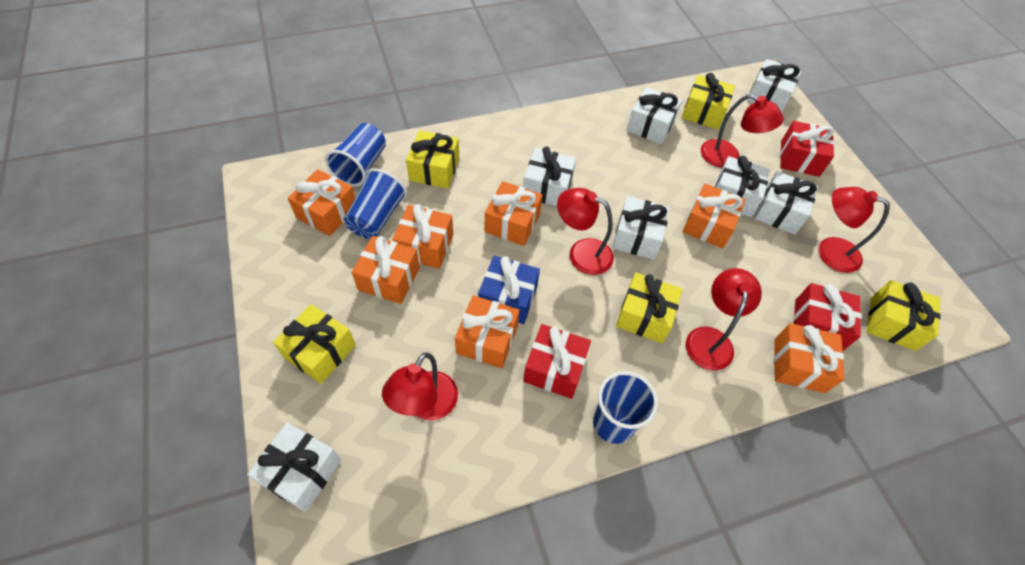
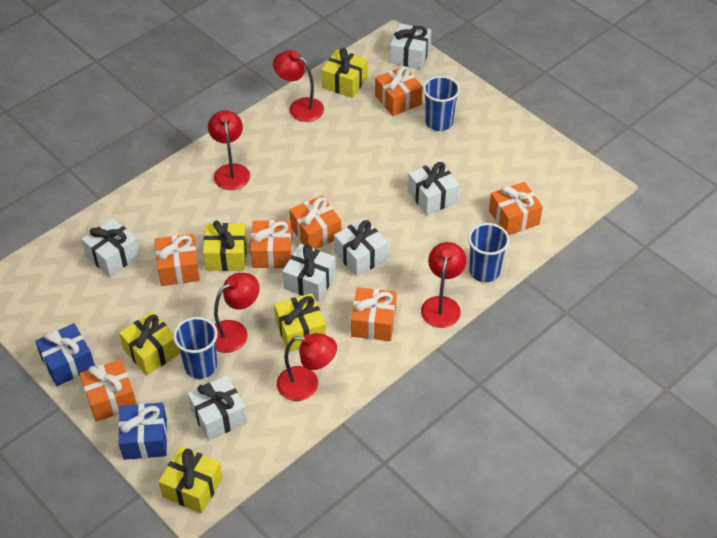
blue gift: [478,256,540,324] = 1 -> [35,323,95,386] [118,402,167,460] = 2
red gift: [523,324,591,399] [780,121,834,177] [794,283,862,351] = 3 -> none = 0
white gift: [247,423,341,512] [523,147,576,206] [612,196,670,260] [627,87,682,144] [715,156,770,217] [746,59,801,113] [755,171,818,235] = 7 -> [82,218,140,277] [187,375,247,441] [282,244,336,302] [334,218,388,277] [390,23,431,69] [408,161,459,215] = 6

